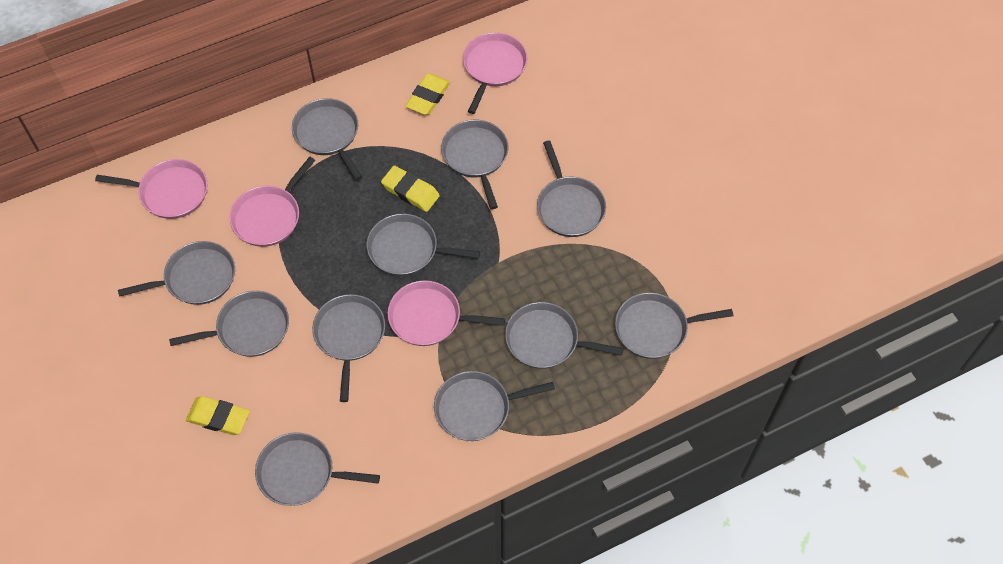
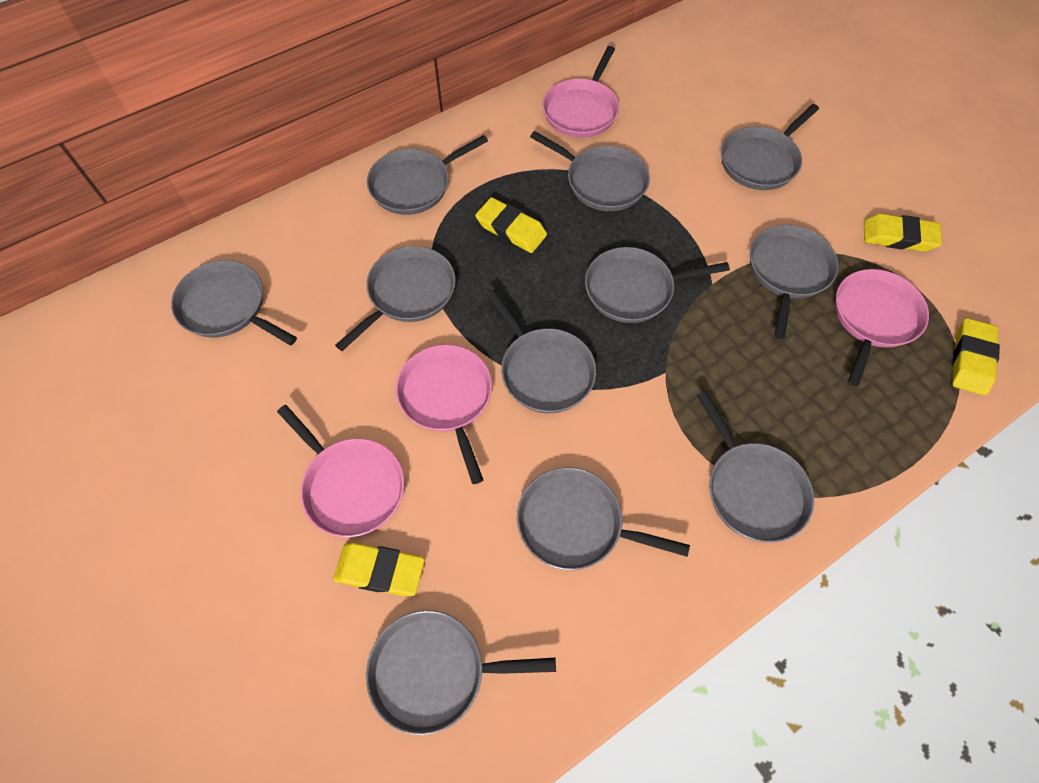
yellow eraser: [186,396,250,435] [381,166,440,212] [406,73,450,115] = 3 -> [333,543,425,596] [475,197,547,253] [864,214,942,252] [952,318,1000,395] = 4

